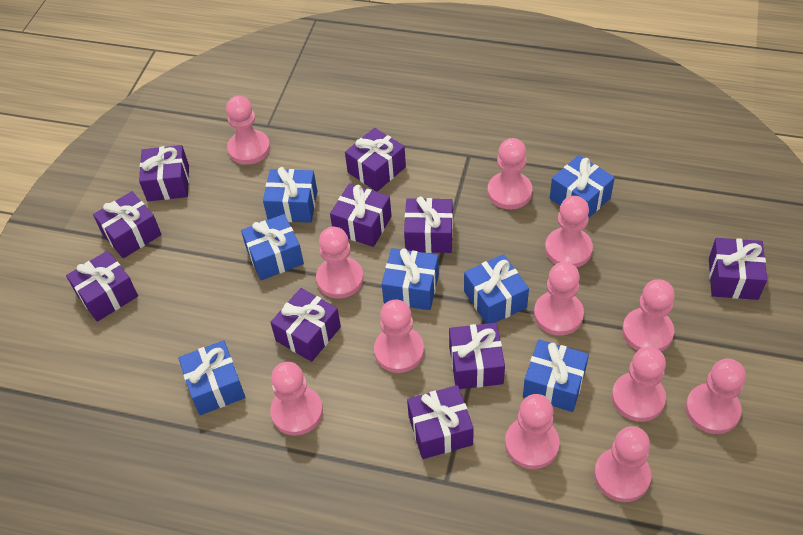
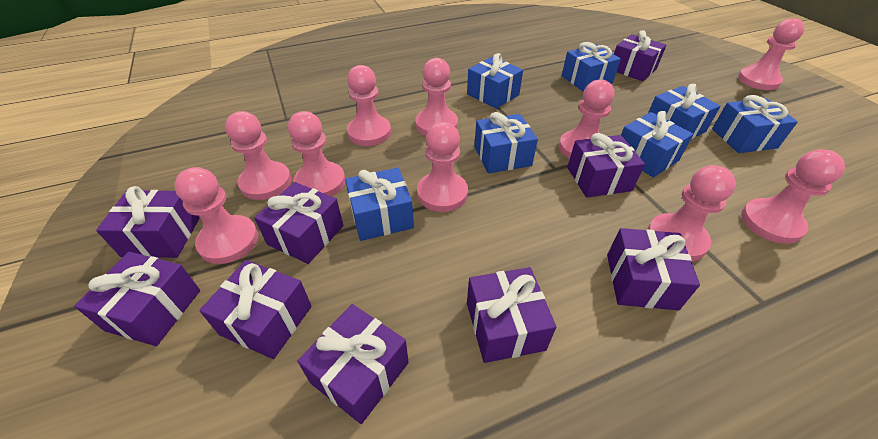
pink pawn: [226,96,270,165] [270,362,323,435] [316,227,364,299] [374,300,424,373] [488,138,532,209] [505,394,560,469] [534,262,584,335] [545,196,593,268] [594,426,651,502] [612,347,666,422] [622,279,675,351] [686,358,746,434] = 12 -> [174,167,258,264] [225,111,291,200] [288,111,345,196] [347,65,391,146] [415,58,458,136] [417,122,468,212] [559,79,615,159] [647,165,736,262] [738,18,805,90] [741,149,845,244] = 10
purple gift: [66,251,138,322] [93,191,162,258] [139,145,189,201] [270,288,341,362] [330,183,392,247] [345,128,406,192] [404,196,453,253] [407,385,474,459] [449,323,505,389] [709,238,767,300] = 10 -> [74,252,200,346] [96,186,200,258] [199,260,312,359] [254,182,344,264] [298,304,409,424] [467,267,556,363] [567,133,645,198] [607,228,700,310] [614,30,666,81] = 9

